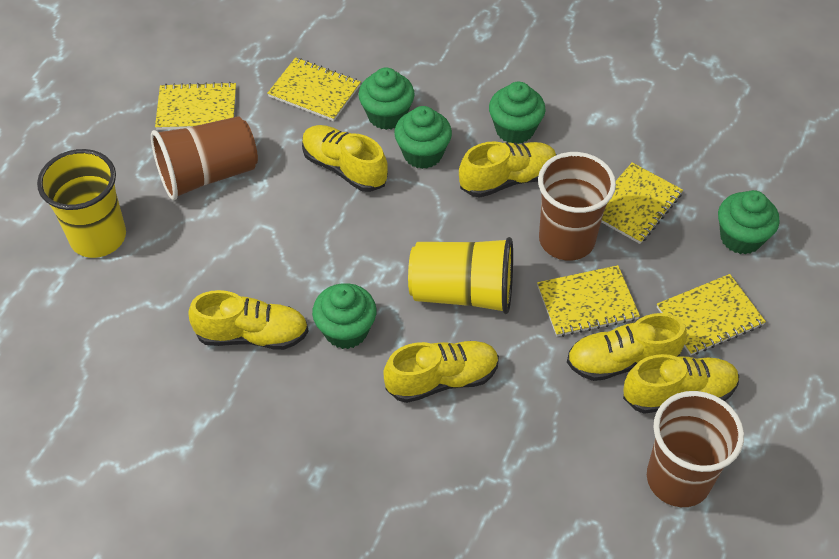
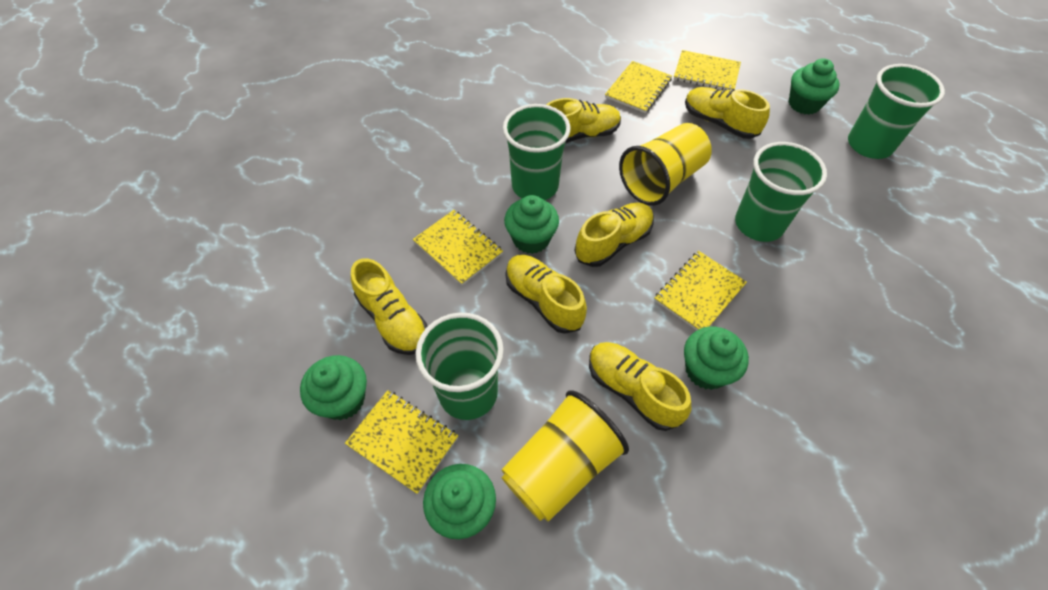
brown cup: [151,116,258,200] [538,152,616,261] [647,391,744,507] = 3 -> none = 0
green cup: none = 0 -> [416,313,504,420] [503,104,571,200] [735,142,827,242] [848,64,945,159] = 4

